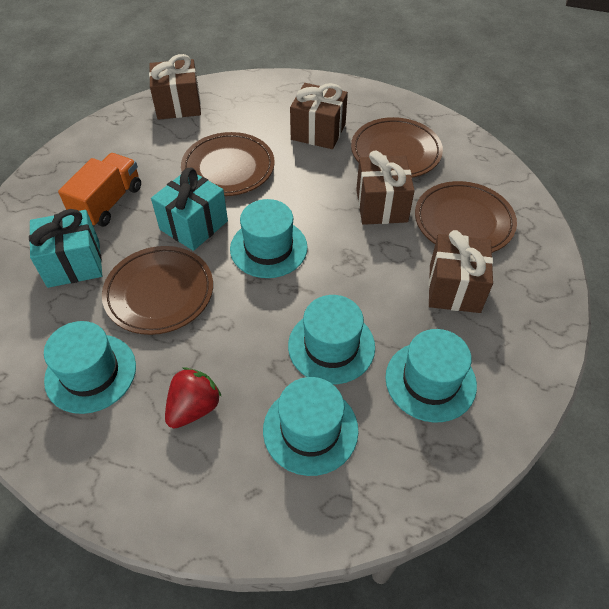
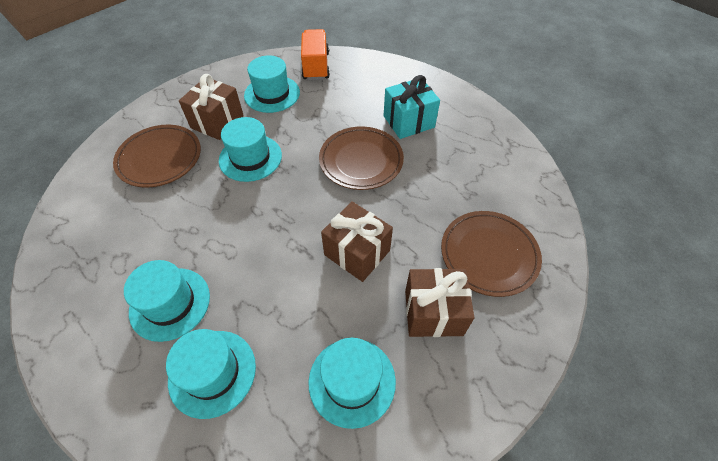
brown gift: [149,54,201,120] [290,83,348,149] [356,151,415,225] [429,230,493,313] = 4 -> [179,74,244,140] [321,201,393,282] [405,268,475,337] = 3
brown plate: [102,246,213,335] [181,132,275,196] [351,117,443,178] [415,181,517,253] = 4 -> [113,125,201,188] [319,127,404,190] [441,211,542,297] = 3
red strawberry: [165,367,222,429] = 1 -> none = 0
turquoise gift: [29,209,102,288] [151,168,228,251] = 2 -> [384,75,440,139] = 1

